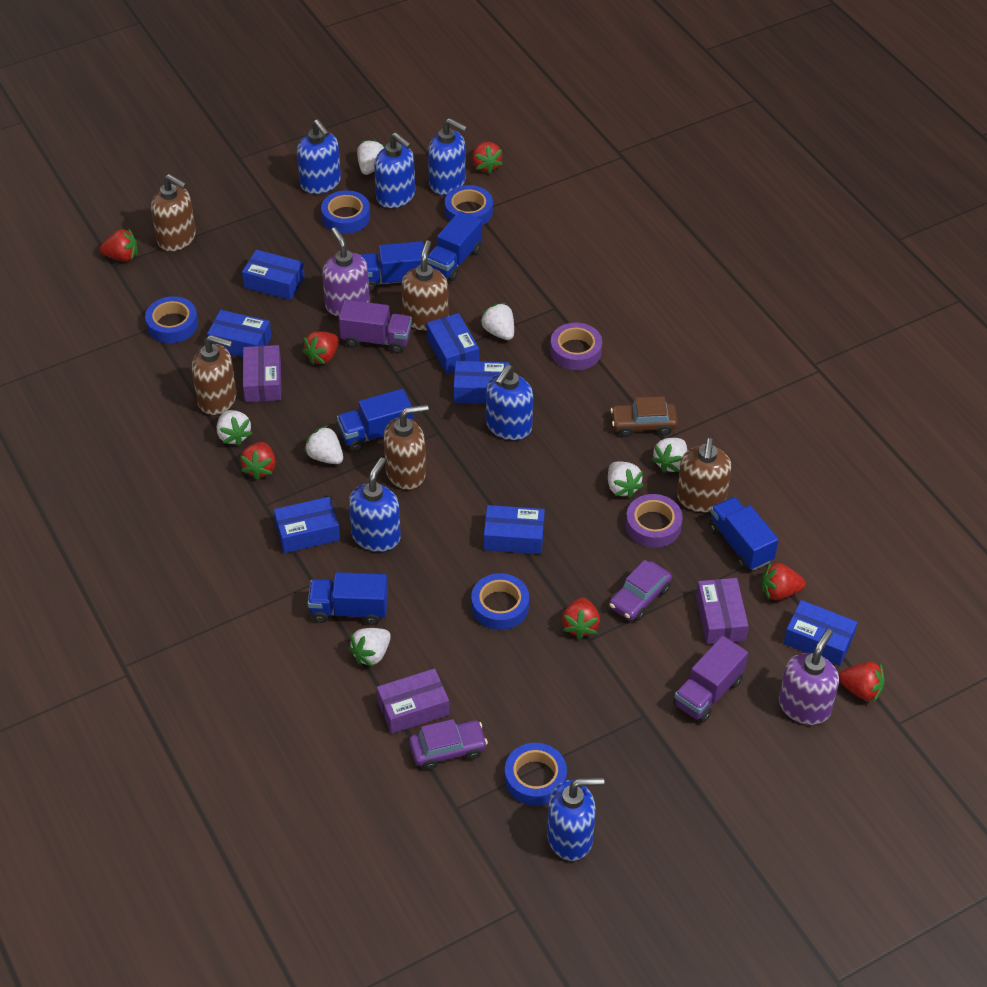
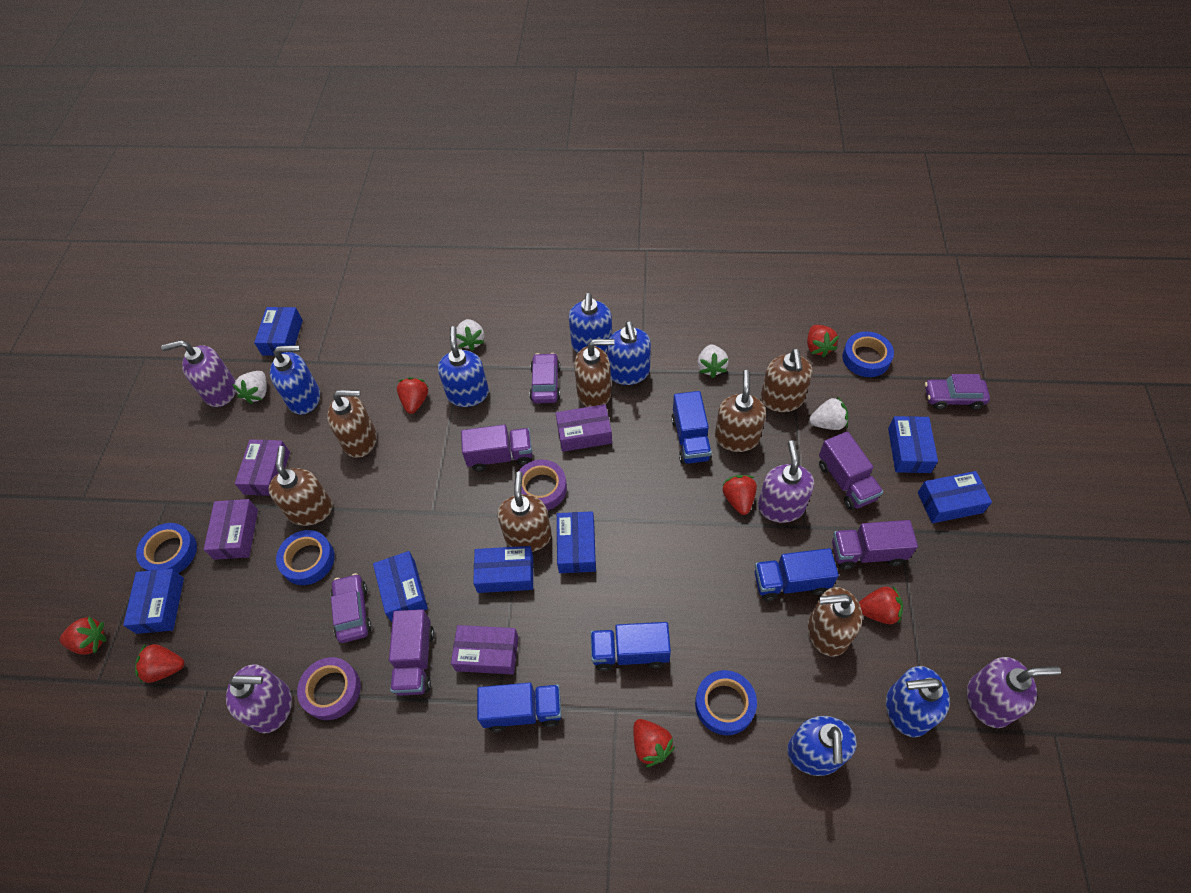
blue tape: [145,296,198,343] [321,190,370,234] [445,185,493,225] [471,573,529,630] [505,743,567,806] = 5 -> [136,523,197,573] [276,530,335,585] [695,670,757,735] [842,331,894,377] = 4
blue truck: [308,572,388,625] [337,389,413,452] [360,241,424,292] [427,211,482,281] [709,497,779,571] = 5 -> [477,682,561,732] [590,622,671,671] [671,391,712,464] [754,548,839,601] = 4
brown car: [610,396,678,437] = 1 -> none = 0
brown soap dispenser: [151,174,196,251] [192,335,237,415] [384,404,429,490] [401,240,449,331] [677,438,732,513] = 5 -> [268,446,333,526] [327,390,377,458] [498,471,552,552] [574,339,615,407] [715,370,766,452] [761,348,812,412] [808,587,863,657] = 7
purple box: [243,345,281,402] [377,668,449,734] [696,578,749,644] = 3 -> [204,499,258,560] [235,439,290,496] [451,625,518,675] [556,404,612,452] = 4
purple car: [409,719,488,770] [609,560,672,621] = 2 -> [331,573,372,643] [529,353,561,404] [925,374,990,410] = 3
purple soap dispenser: [322,227,370,317] [779,629,839,725] = 2 -> [161,340,236,407] [226,664,292,733] [758,440,814,523] [967,657,1061,728] = 4
purple truck: [339,300,412,353] [673,636,748,723] = 2 -> [389,609,434,696] [461,425,532,471] [819,431,883,510] [832,520,918,569] = 4
white strawberry: [217,410,252,446] [304,425,343,464] [348,628,391,667] [357,139,386,175] [480,303,514,340] [608,461,643,498] [651,438,688,473] = 7 -> [232,371,267,404] [456,319,484,351] [697,345,729,378] [809,397,848,430] = 4

